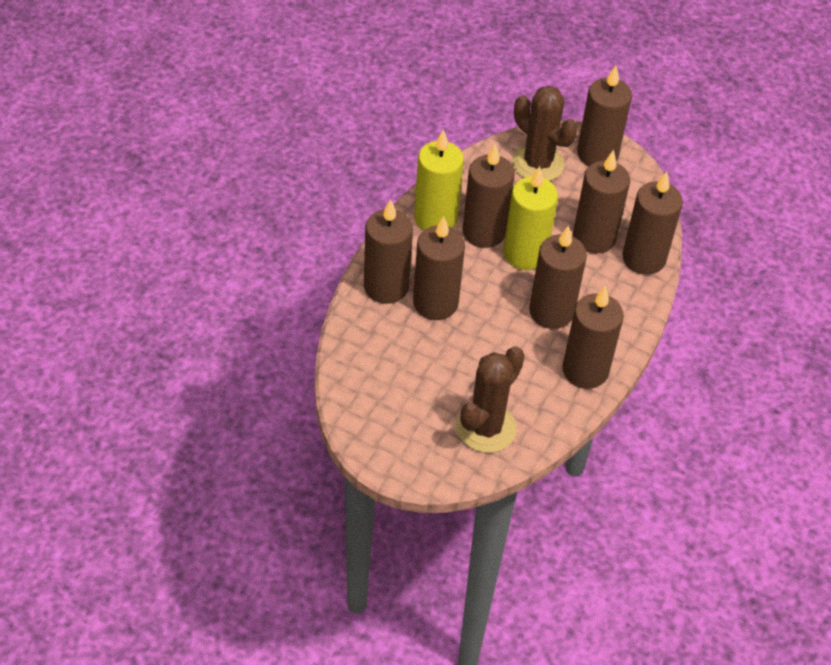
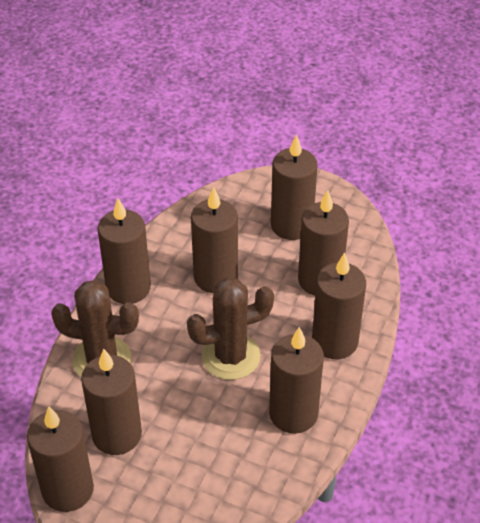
yellow candle: [414,129,464,230] [503,166,558,270] = 2 -> none = 0

